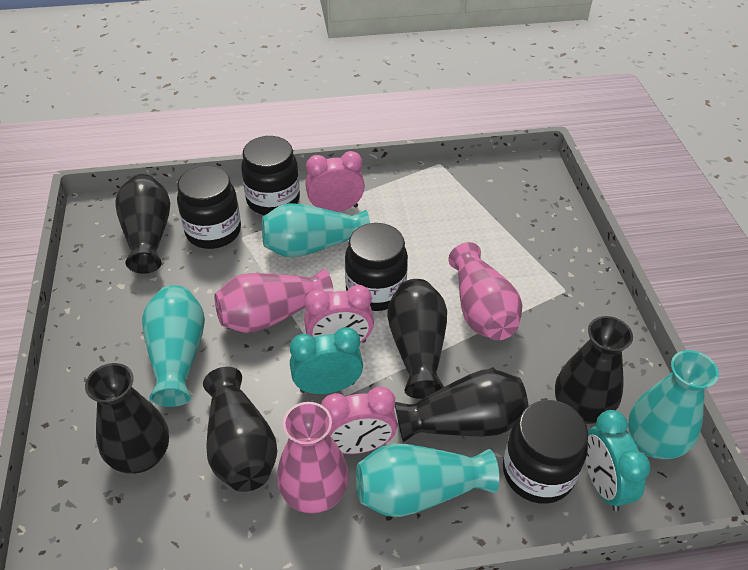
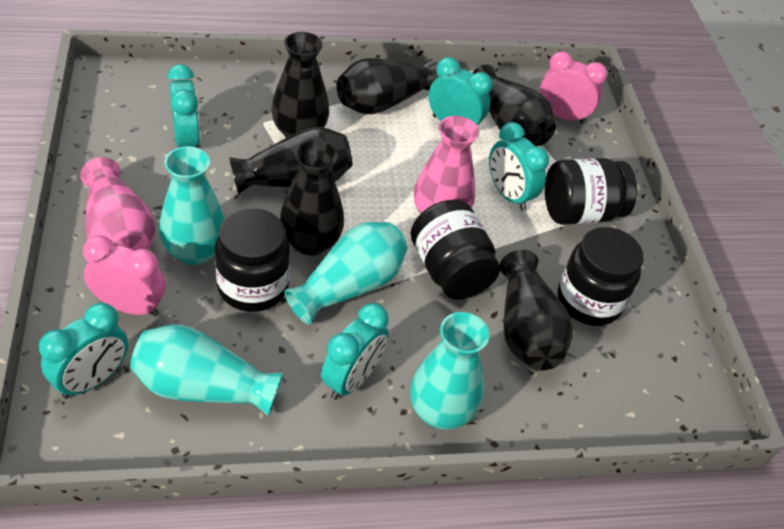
pink clock: [304,285,374,343] [305,151,365,212] [321,387,397,454] = 3 -> [83,235,166,316] [540,51,608,124] = 2
pink vase: [214,269,334,333] [277,402,349,514] [448,242,522,340] = 3 -> [80,157,155,250] [414,116,479,214] = 2
turquoise clock: [290,327,363,394] [585,410,650,511] = 2 -> [39,303,128,399] [167,64,200,147] [321,303,389,400] [428,57,492,126] [489,122,549,211] = 5

